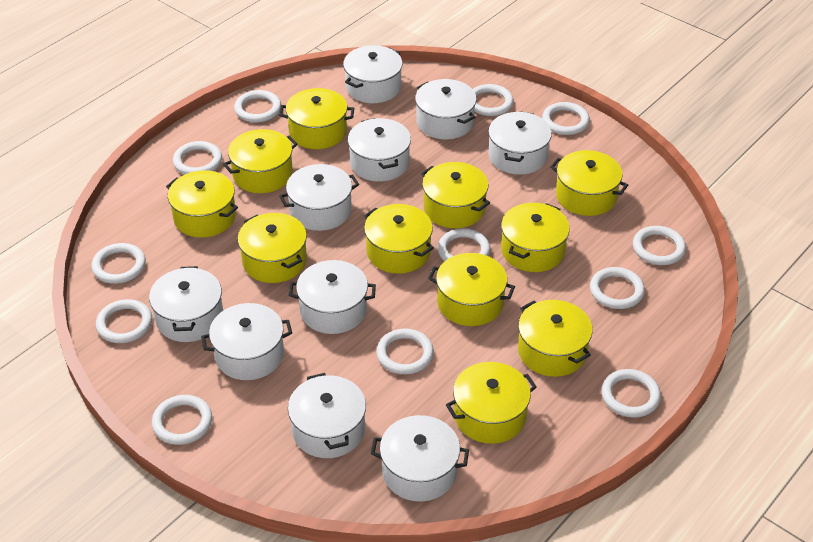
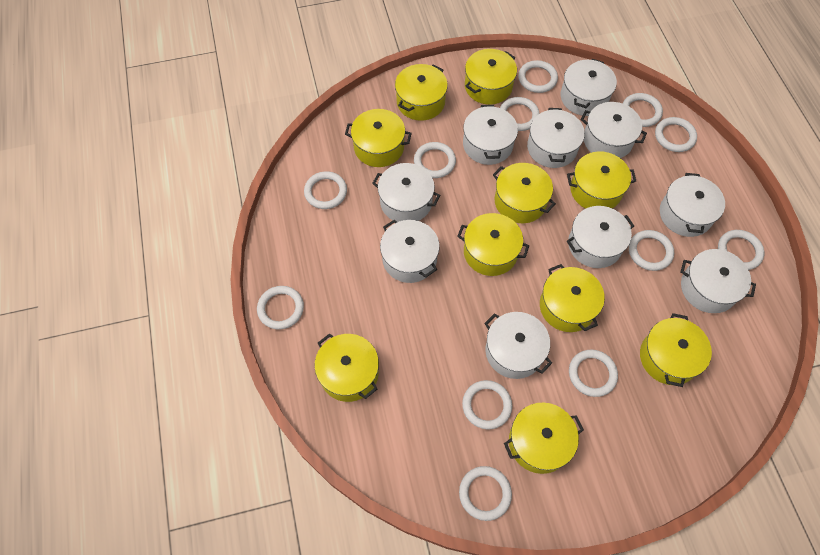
yellow pot: [166,170,238,238] [223,129,298,193] [237,213,307,283] [279,88,354,149] [364,204,434,274] [421,162,490,228] [428,253,515,326] [446,362,537,444] [501,203,570,272] [518,300,593,377] [550,150,628,216] = 11 -> [314,333,379,402] [345,109,412,167] [395,64,448,121] [457,213,529,276] [465,49,517,105] [493,163,556,223] [504,402,584,474] [540,264,605,332] [567,151,636,209] [640,313,712,387] = 10

